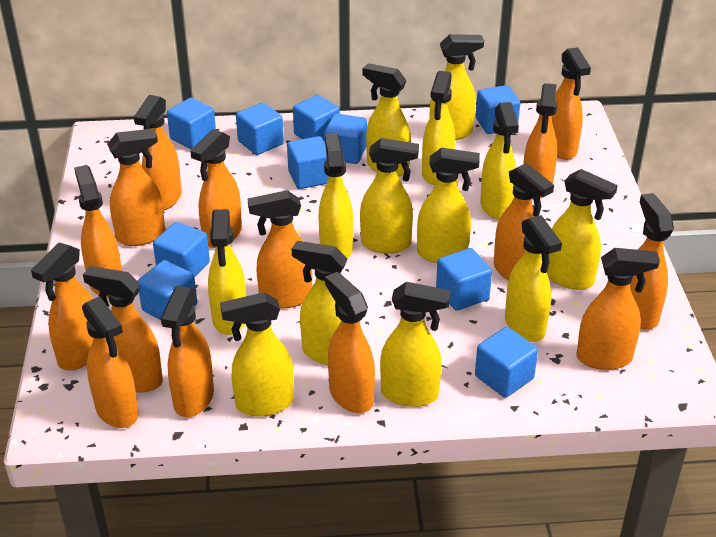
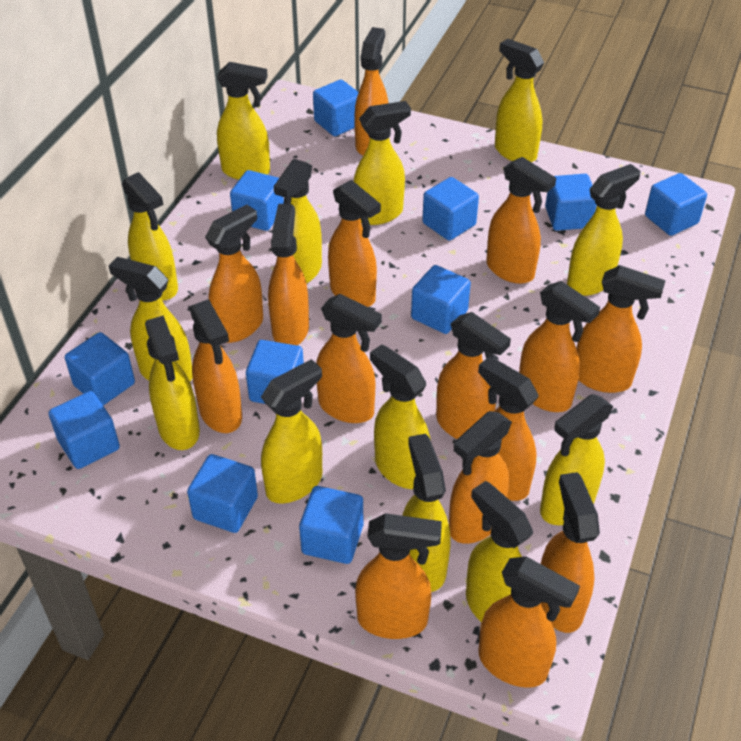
blue cube: [138,260,197,320] [153,222,210,277] [167,98,216,150] [236,102,284,155] [287,136,328,189] [293,95,340,143] [325,113,367,164] [436,248,492,311] [475,85,520,134] [475,327,538,398] = 10 -> [49,391,120,469] [65,332,135,406] [187,454,258,533] [230,170,284,231] [246,340,304,404] [299,486,363,564] [313,80,359,136] [411,265,471,334] [422,177,479,241] [545,174,596,231] [645,173,707,236] = 11

